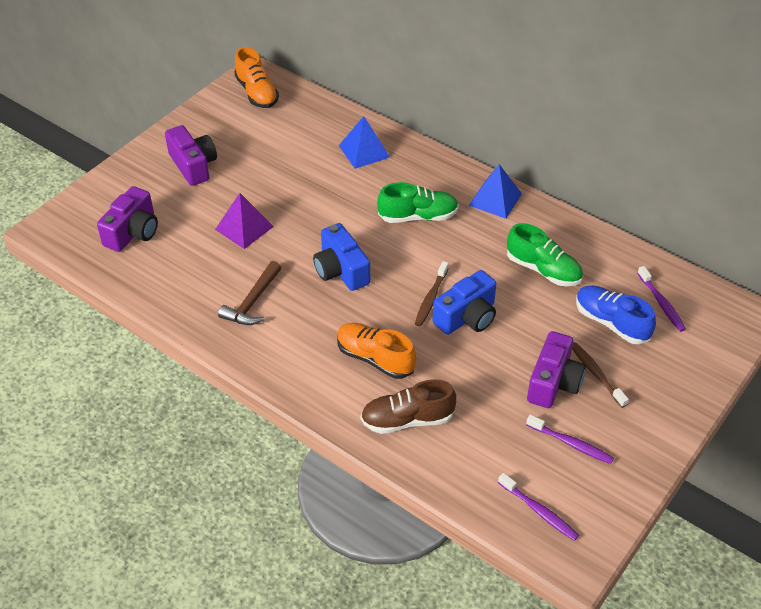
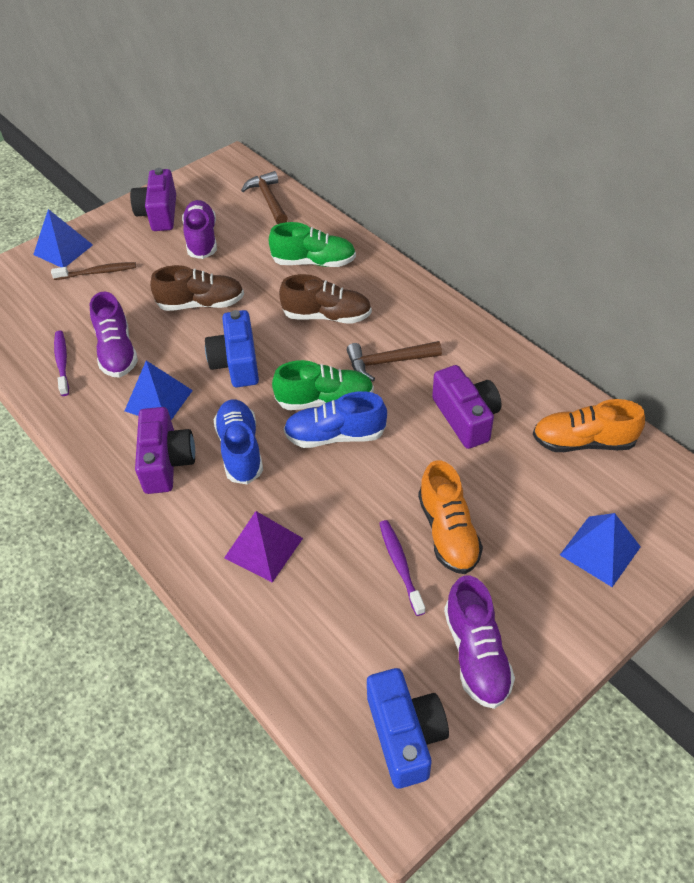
blue pyramid: [339,116,390,169] [469,164,522,219] = 2 -> [33,209,93,267] [125,361,193,420] [560,513,641,587] = 3
blue shoe: [576,285,656,344] = 1 -> [214,400,263,484] [283,391,387,448] = 2
brown hammer: [218,261,281,325] = 1 -> [241,171,288,224] [347,341,442,381] = 2
brown shoe: [361,379,456,434] = 1 -> [150,265,244,311] [279,274,372,324] = 2
brown toothbrush: [415,261,449,326] [572,342,629,408] = 2 -> [51,262,136,280] = 1
purple shoe: none = 0 -> [90,292,138,378] [182,200,217,259] [444,576,515,709] = 3
purple toothbrush: [498,473,579,541] [526,415,614,464] [637,266,686,332] = 3 -> [54,331,69,396] [379,520,425,616] = 2

